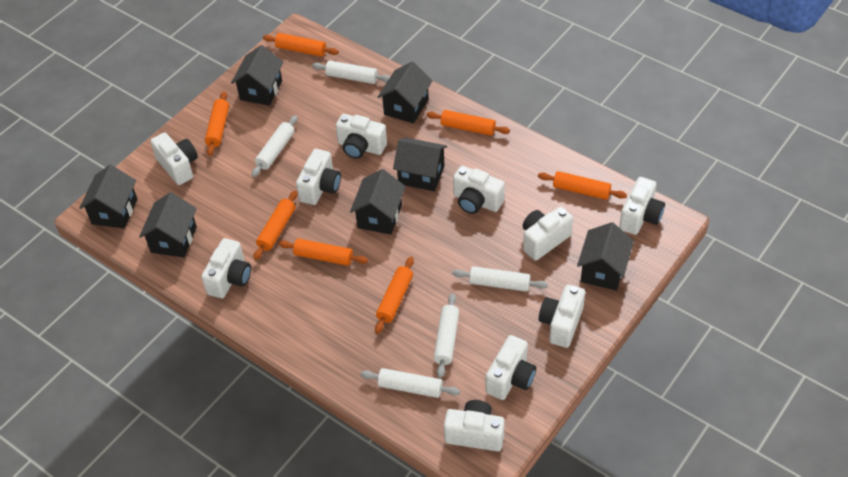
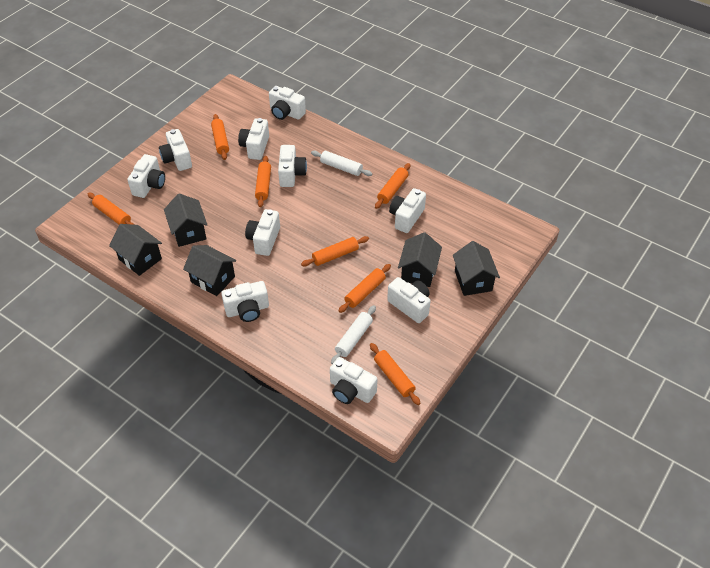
black house: [80,165,137,228] [139,192,197,257] [231,45,284,106] [350,169,406,234] [378,62,432,124] [393,138,447,191] [577,222,634,291] = 7 -> [109,224,162,276] [164,193,207,247] [183,245,236,296] [398,232,442,287] [453,241,500,296] = 5
white rolling pin: [252,115,298,177] [312,60,390,84] [361,368,460,398] [434,293,459,378] [452,266,548,292] = 5 -> [311,151,372,176] [331,305,376,364] = 2

